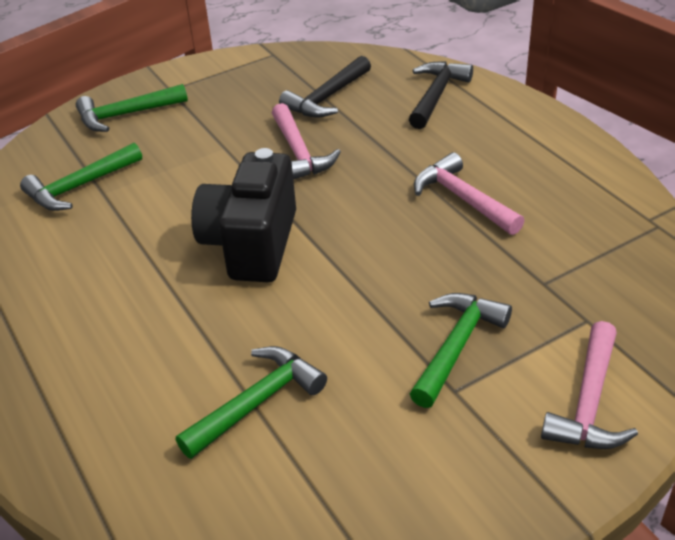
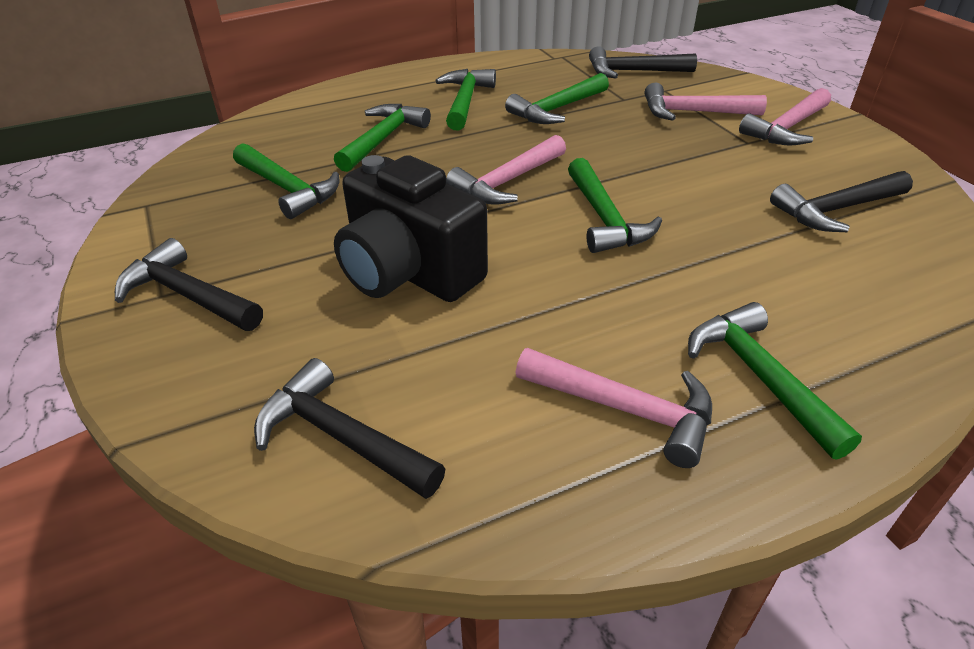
black hammer: [279,56,371,117] [409,61,473,129] = 2 -> [115,238,263,331] [254,358,445,499] [589,46,697,78] [770,171,913,232] = 4
green hammer: [20,143,142,211] [76,84,188,132] [176,346,327,459] [410,293,512,408] = 4 -> [233,143,339,219] [334,104,431,172] [435,69,496,130] [505,73,609,124] [568,158,662,253] [688,302,862,460] = 6
pink hammer: [272,103,341,180] [414,152,524,235] [541,321,638,449] = 3 -> [446,135,566,205] [515,348,712,468] [645,83,767,121] [739,88,831,146] = 4

